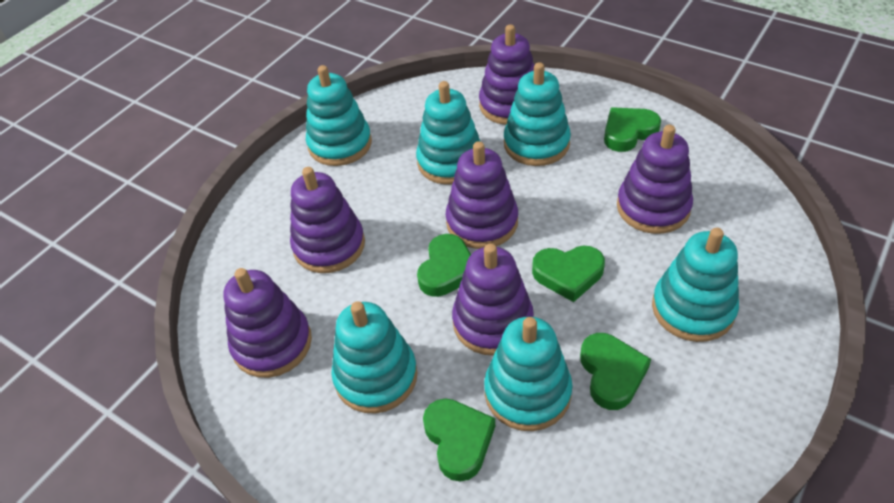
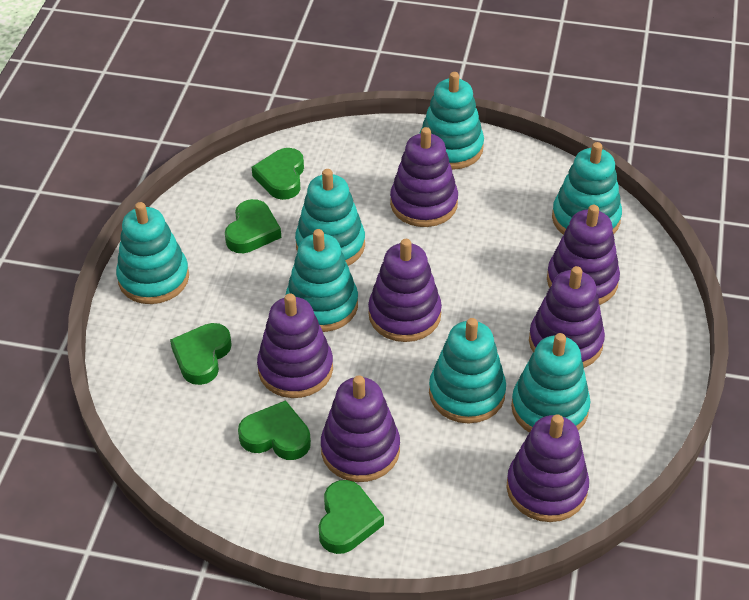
purple stacking toy: [223,268,312,378] [290,167,365,273] [445,141,518,249] [452,244,534,356] [479,24,534,125] [617,125,693,234] = 6 -> [257,293,333,398] [321,375,400,482] [368,239,442,342] [390,127,458,227] [507,414,589,522] [529,266,605,368] [547,205,620,305] = 7
turquoise stacking toy: [306,65,372,166] [331,301,418,413] [416,81,481,185] [484,317,573,431] [504,62,571,166] [652,228,739,342] = 6 -> [116,202,189,304] [286,229,358,332] [295,169,365,266] [419,72,484,170] [429,318,506,423] [511,333,590,433] [552,142,622,235] = 7

